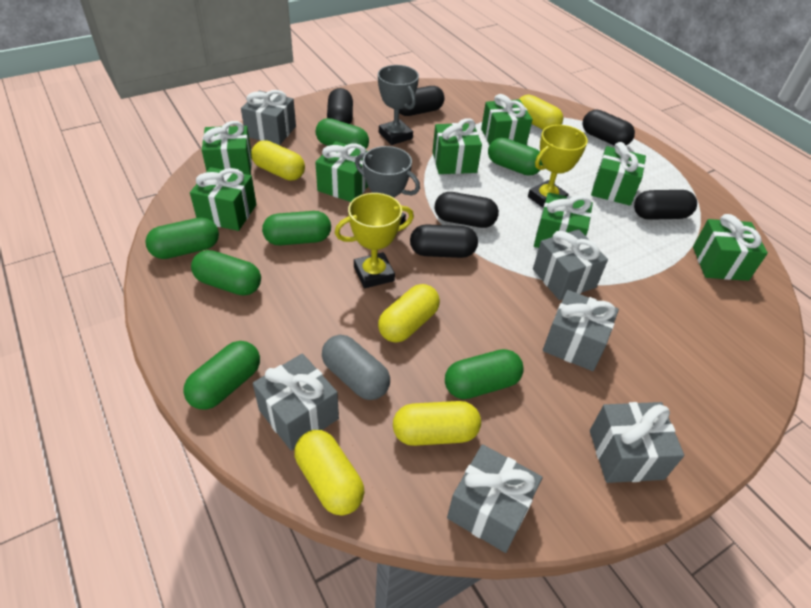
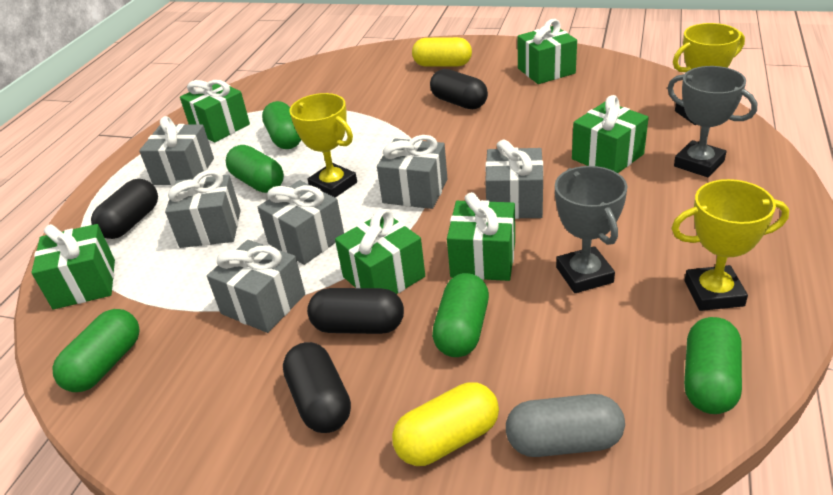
black capsule: [327,88,353,124] [399,86,444,116] [410,224,478,258] [435,192,499,228] [583,109,635,146] [634,190,697,220] = 6 -> [91,179,158,239] [283,342,351,433] [307,288,404,334] [430,69,488,109] = 4
green capsule: [145,217,219,259] [183,341,260,410] [191,250,261,295] [262,211,331,246] [316,118,369,149] [445,349,524,399] [488,138,543,176] = 7 -> [52,309,139,392] [226,145,284,193] [262,101,301,149] [432,273,489,357] [684,317,742,414] = 5
green gift: [190,167,257,231] [202,121,252,175] [315,141,368,202] [432,118,482,174] [481,94,533,145] [534,192,593,248] [591,142,646,206] [693,214,768,281] = 8 -> [31,224,115,309] [180,80,250,143] [335,209,425,294] [447,192,515,281] [518,19,577,84] [572,95,649,173] = 6
yellow capsule: [251,140,305,181] [295,430,365,515] [378,284,440,343] [393,401,481,446] [519,95,563,130] = 5 -> [392,382,499,466] [412,37,472,67] = 2
yellow trophy: [335,193,414,288] [528,125,588,208] = 2 -> [289,93,357,198] [671,179,789,311] [673,23,745,125] = 3

